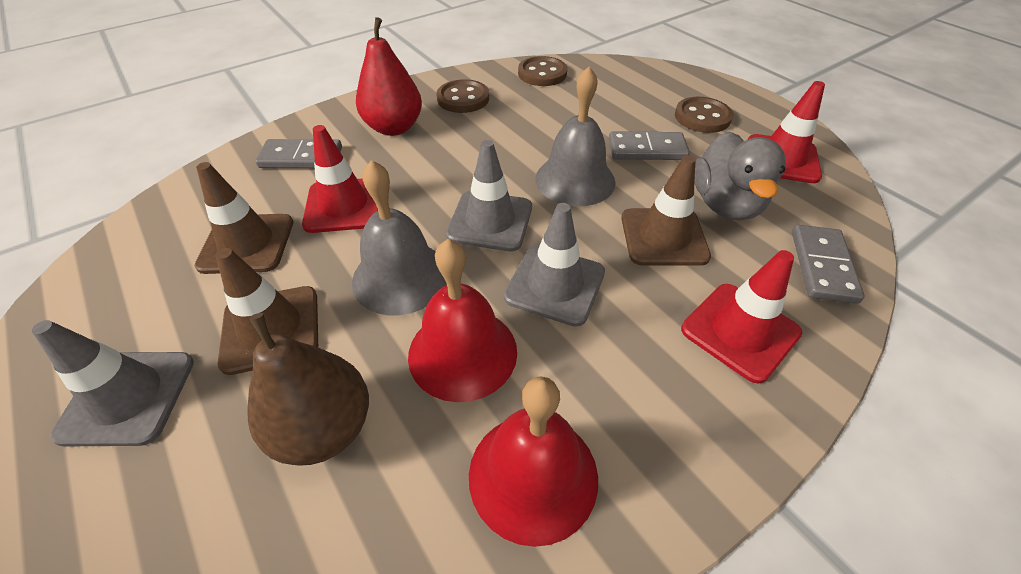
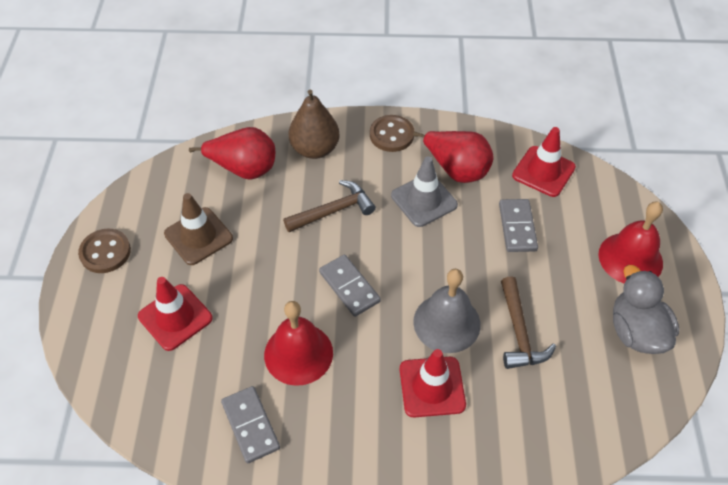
brown button: [436,79,489,113] [518,56,567,86] [675,97,733,133] = 3 -> [78,229,131,273] [370,115,414,152] = 2
brown hammer: none = 0 -> [283,180,376,232] [501,276,556,369] = 2
brown traffic cone: [195,162,293,274] [216,248,318,375] [621,156,711,266] = 3 -> [164,193,233,265] = 1
grey bell: [352,160,447,315] [535,66,616,206] = 2 -> [413,269,481,353] = 1
grey traffic cone: [32,320,194,446] [446,140,532,251] [504,203,605,327] = 3 -> [391,156,458,227] = 1
red pear: [356,17,422,136] = 1 -> [189,127,275,180] [413,131,494,183] = 2

